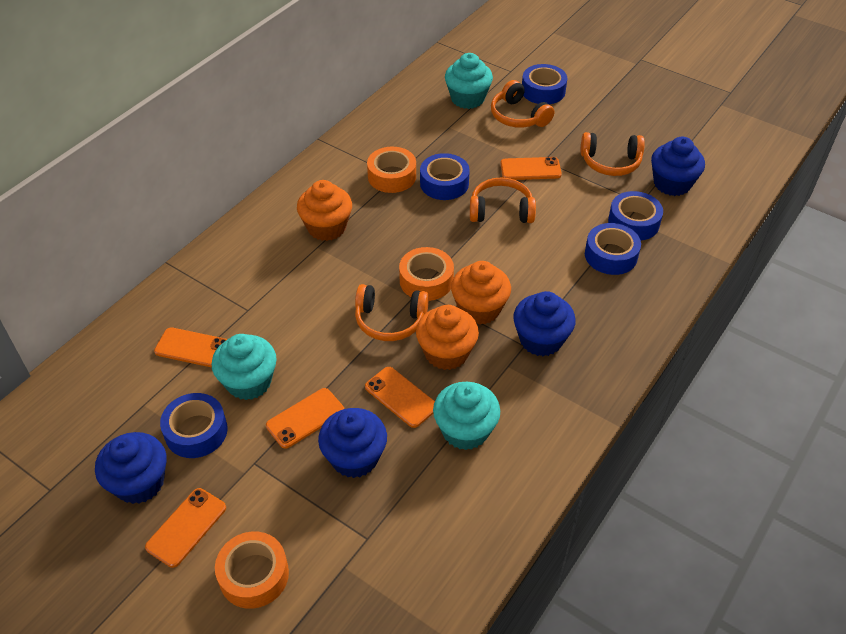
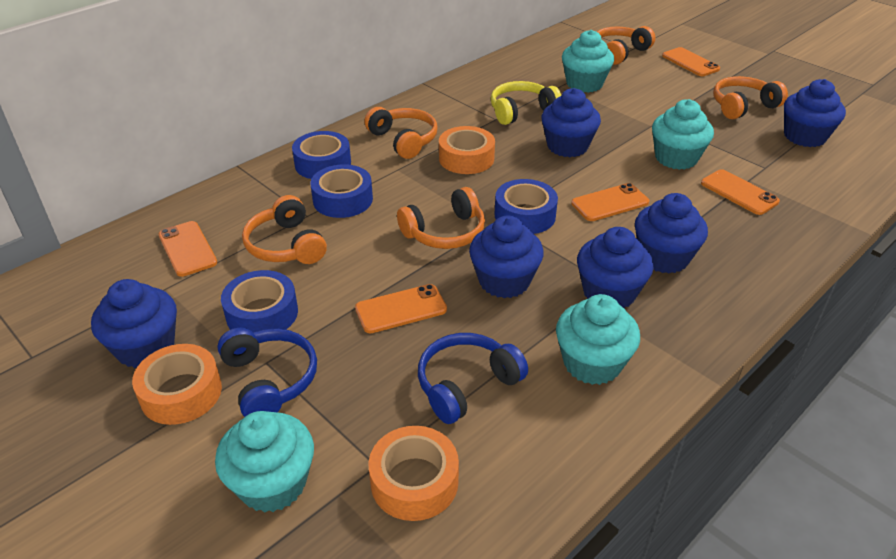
blue cupcake: [95,432,167,504] [318,408,387,478] [513,291,576,356] [651,137,705,196] = 4 -> [91,279,177,368] [469,215,544,298] [541,88,601,157] [577,227,654,308] [635,193,708,274] [784,79,846,147] = 6
blue headphones: none = 0 -> [217,328,317,417] [418,333,528,424] = 2
blue tape: [160,393,228,458] [420,153,470,200] [522,64,567,104] [585,223,641,275] [608,191,663,240] = 5 -> [221,270,298,332] [292,131,351,179] [310,164,373,218] [494,179,558,234] = 4
orange cupcake: [297,180,352,241] [416,305,479,370] [451,261,511,325] = 3 -> none = 0
orange headphones: [355,284,429,341] [470,178,536,223] [491,80,554,128] [581,132,645,176] = 4 -> [242,195,327,264] [364,107,438,159] [397,187,485,249] [597,26,655,65] [713,76,788,119] = 5
turquoise cupcake: [212,334,277,400] [433,382,500,450] [445,53,493,109] = 3 -> [215,411,314,513] [556,294,640,385] [562,30,614,93] [652,99,714,170] = 4
yellow headphones: none = 0 -> [491,81,561,125] = 1

